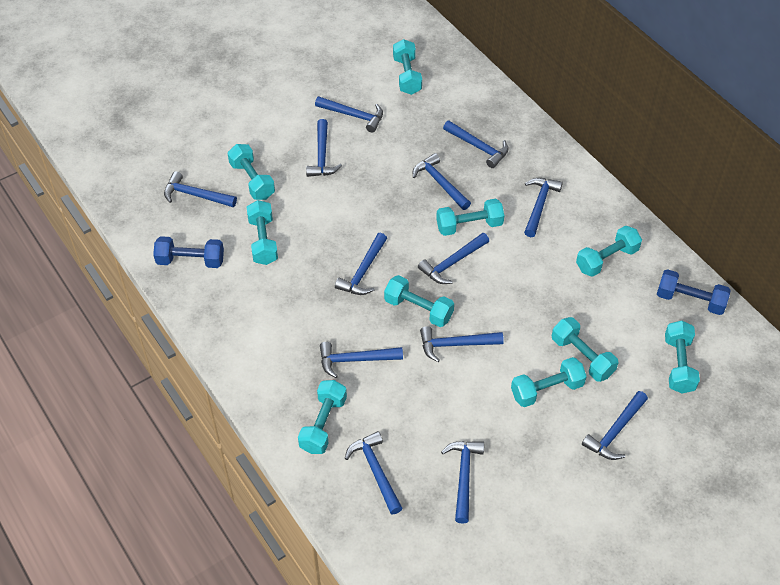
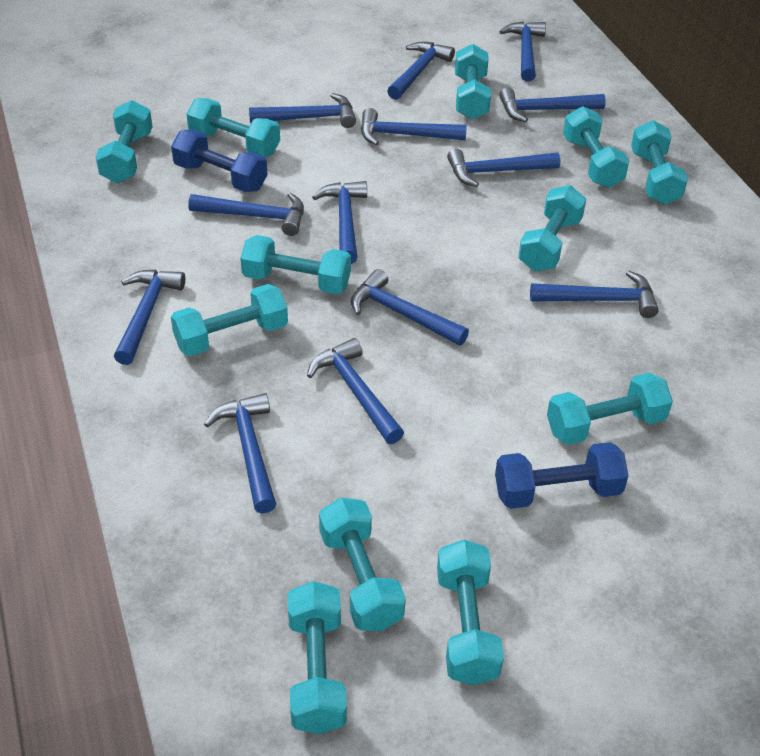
turquoise dumbbell: [228,144,275,200] [247,200,278,265] [298,380,347,454] [384,275,454,327] [393,39,422,95] [436,199,504,236] [511,357,587,407] [552,317,619,382] [576,226,642,277] [665,321,700,393] = 10 -> [95,100,153,183] [171,284,288,356] [186,98,280,156] [241,235,351,294] [288,581,347,734] [319,498,406,631] [437,540,504,685] [455,44,491,119] [518,185,586,271] [547,373,673,445] [563,106,629,188] [631,120,688,205] = 12

